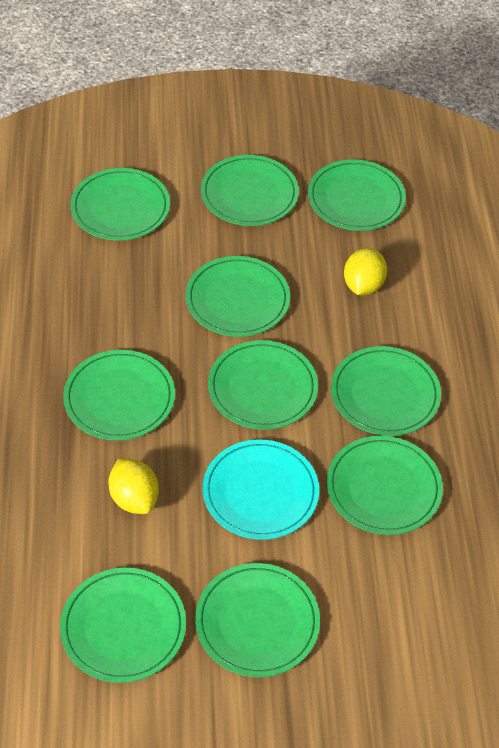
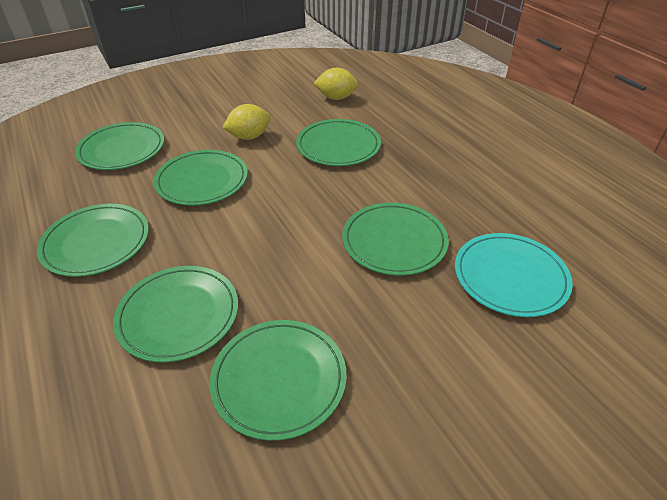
green plate: [60,568,186,683] [63,350,175,440] [70,168,170,241] [186,256,290,337] [195,563,320,677] [201,155,299,226] [208,340,318,430] [308,160,406,231] [327,436,443,535] [331,346,441,436] = 10 -> [37,204,149,277] [75,122,164,170] [113,266,238,363] [154,150,248,206] [210,320,347,441] [296,119,381,166] [342,203,449,276] = 7

